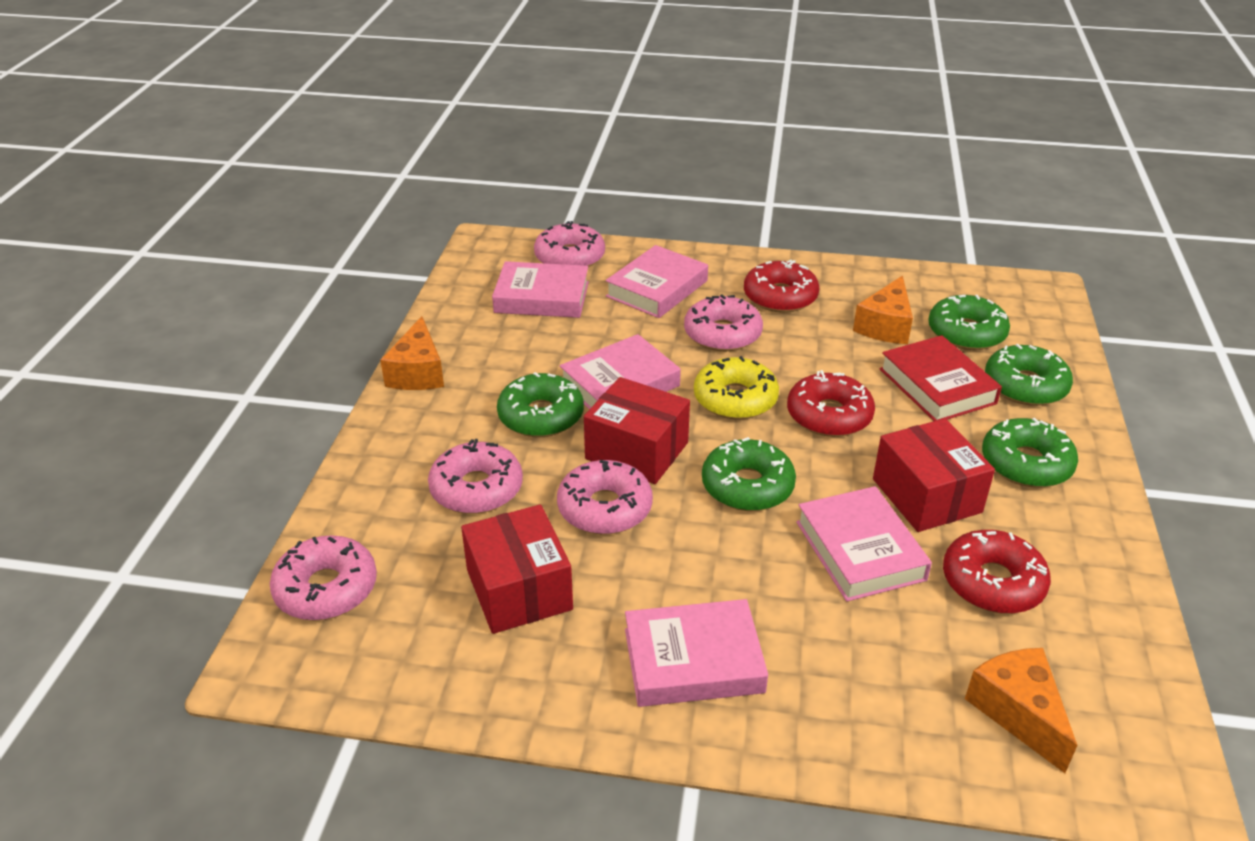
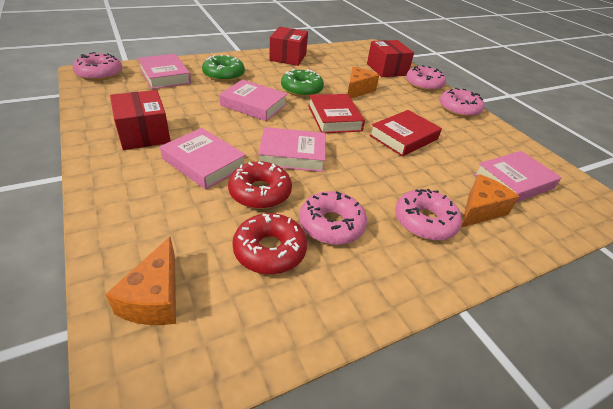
green donut: [497,372,584,437] [702,437,796,511] [928,295,1010,350] [982,418,1078,488] [985,344,1073,406] = 5 -> [202,54,245,82] [281,69,324,97] = 2
red book: [880,335,1002,421] = 1 -> [308,94,365,133] [369,110,442,157] = 2
red donut: [744,260,819,313] [787,370,875,437] [943,530,1051,614] = 3 -> [228,162,292,209] [232,213,307,274] = 2
yellow donut: [694,356,779,420] = 1 -> none = 0

